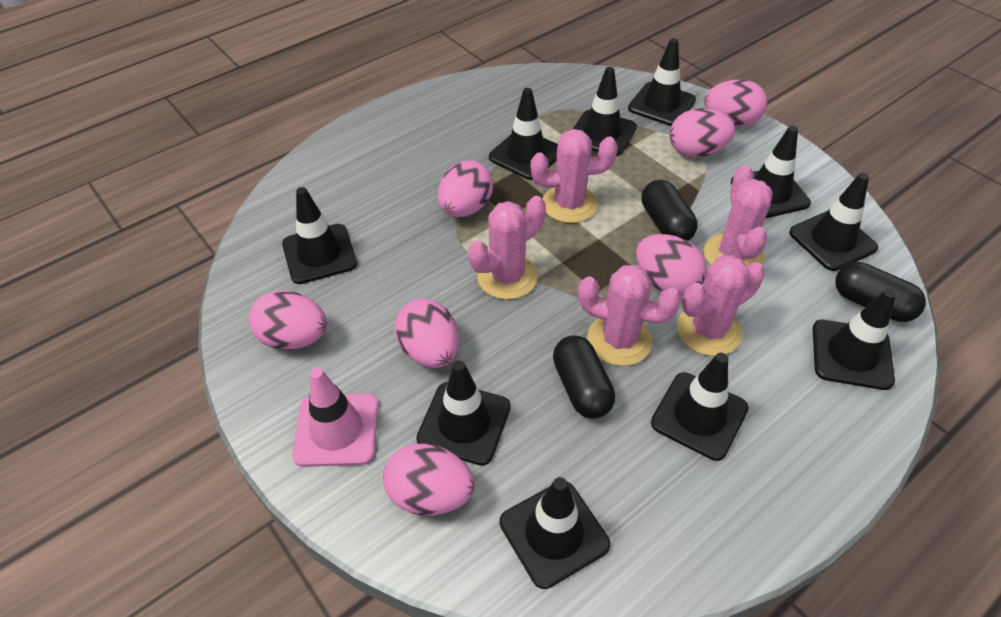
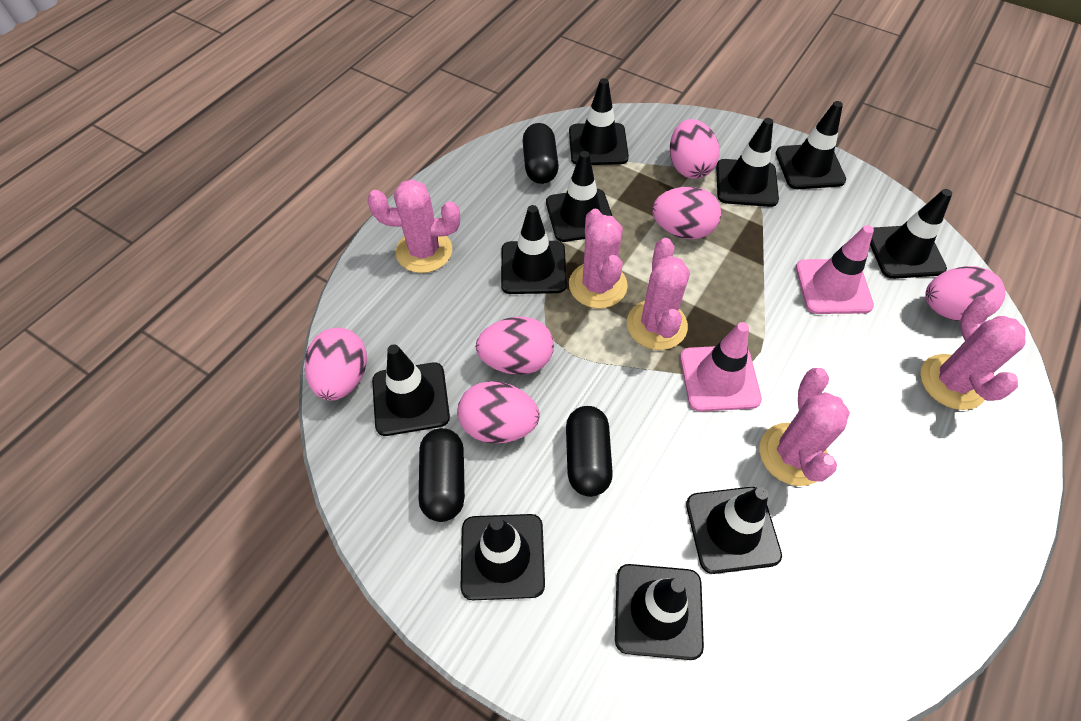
pink egg: [249,290,327,350] [383,443,475,516] [394,299,459,368] [438,160,493,217] [636,234,707,296] [670,108,735,157] [704,79,767,127] = 7 -> [305,327,367,401] [457,381,539,444] [476,317,554,375] [652,186,721,239] [670,119,720,179] [925,266,1005,322] = 6
pink traffic cone: [292,368,378,467] = 1 -> [680,322,762,412] [796,225,874,314] = 2

